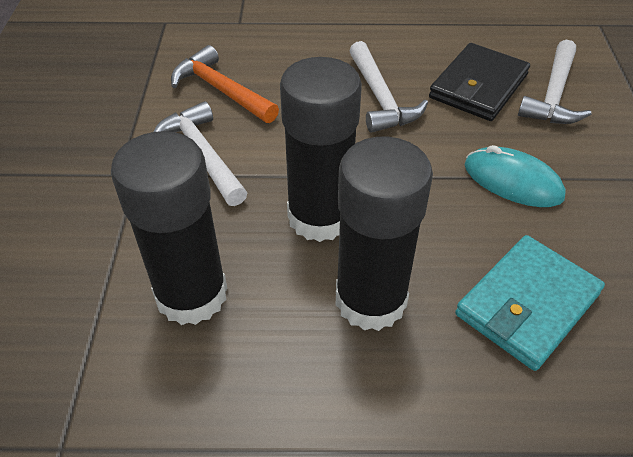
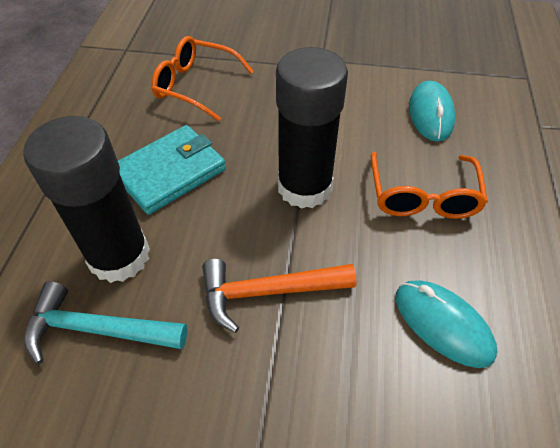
black glue stick: [111,131,227,325] [280,57,362,242] [335,136,433,331] = 3 -> [23,116,150,283] [276,47,348,209] = 2
black wallet: [429,43,530,121] = 1 -> none = 0
orange glasses: none = 0 -> [151,36,254,121] [371,152,488,219] = 2
turquoise hammer: none = 0 -> [24,281,187,364] = 1
turquoise mouse: [464,145,566,207] = 1 -> [396,280,497,368] [409,81,455,142] = 2
white hammer: [154,101,247,206] [349,41,428,133] [518,40,591,124] = 3 -> none = 0

